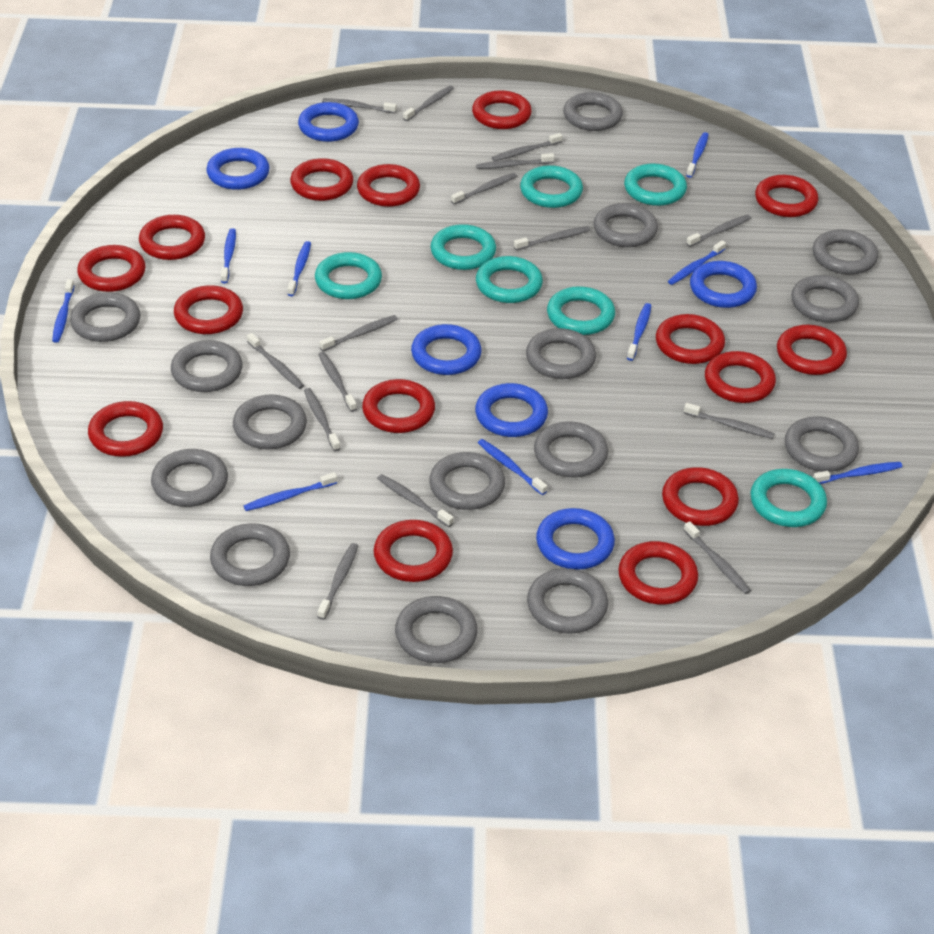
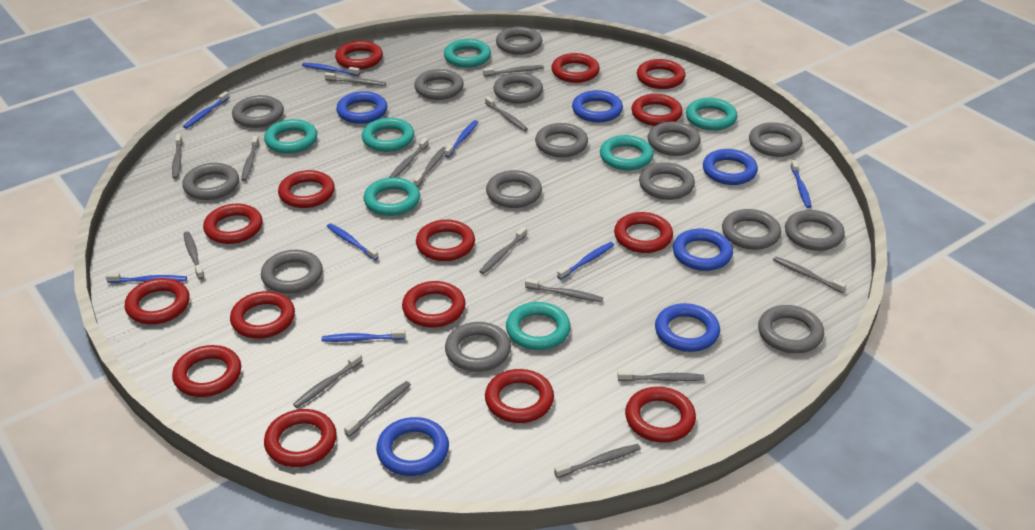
blue toothbrush: [52,279,74,343] [221,228,236,283] [244,472,337,511] [287,241,311,296] [478,439,547,495] [627,303,651,361] [668,240,726,285] [686,132,709,178] [813,462,902,484] = 9 -> [106,273,187,283] [183,91,230,129] [302,63,360,76] [322,329,405,342] [327,223,379,260] [445,120,478,157] [557,242,614,280] [791,160,812,208] = 8

